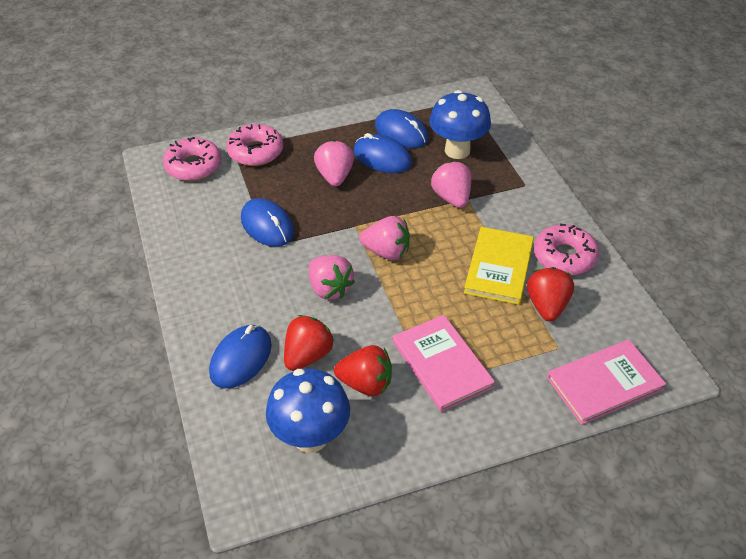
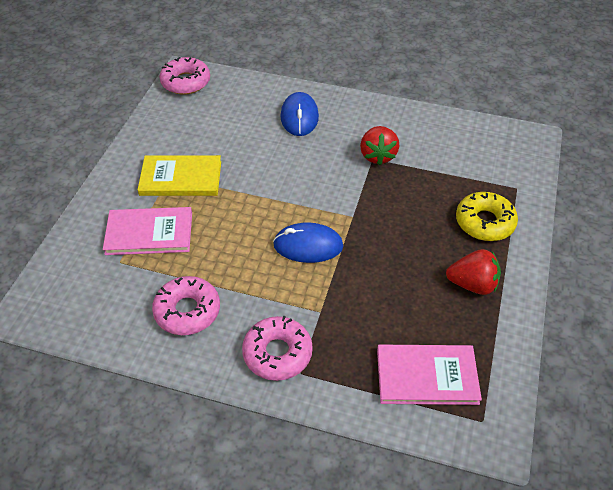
blue mouse: [209,325,272,389] [241,198,294,247] [354,133,412,173] [375,109,428,148] = 4 -> [273,222,343,263] [281,92,319,136] = 2
blue mushroom: [266,369,350,453] [429,90,491,159] = 2 -> none = 0
pink strawberry: [309,255,355,300] [314,140,354,186] [359,216,410,260] [431,161,471,208] = 4 -> none = 0
red strawberry: [284,315,334,371] [334,345,392,396] [527,267,574,321] = 3 -> [360,126,399,166] [446,249,501,295] = 2
yellow donut: none = 0 -> [456,192,518,241] = 1

